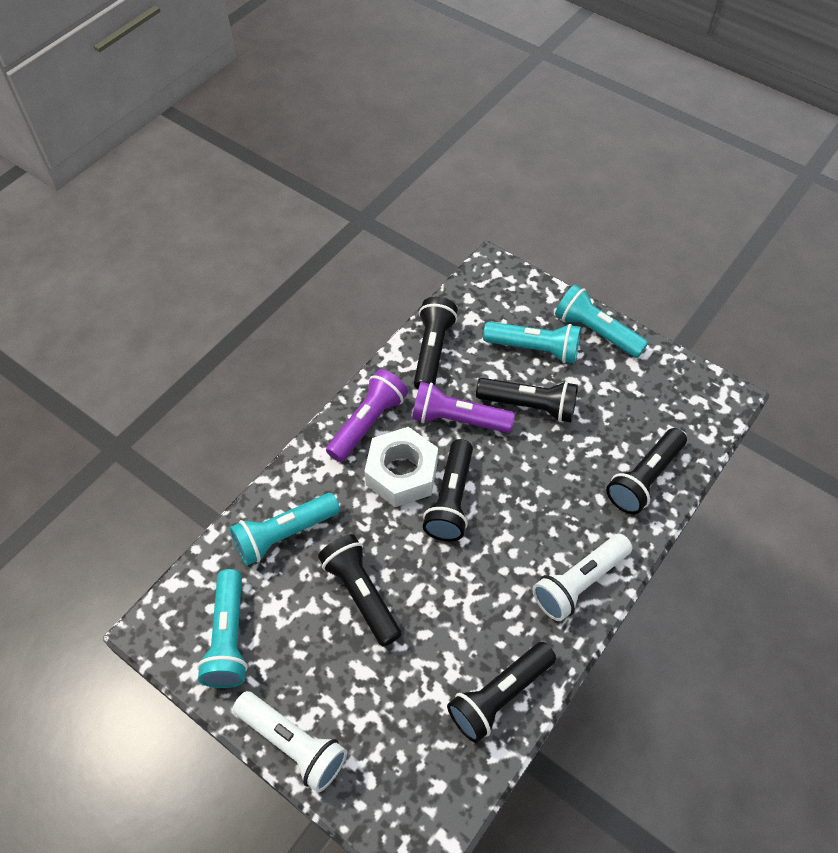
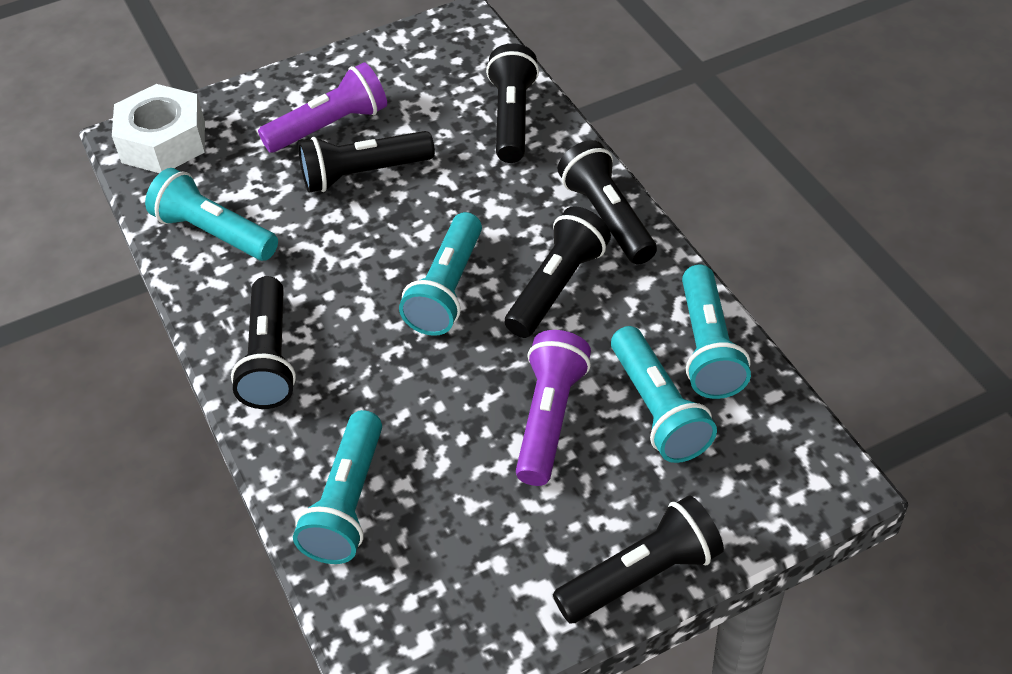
turquoise flashlight: [197,569,248,688] [230,493,340,566] [483,322,581,363] [555,285,648,358] = 4 -> [145,168,278,261] [293,410,382,564] [399,212,482,336] [611,326,717,463] [682,265,751,399] = 5
white flashlight: [233,691,347,793] [532,534,632,621] = 2 -> none = 0

